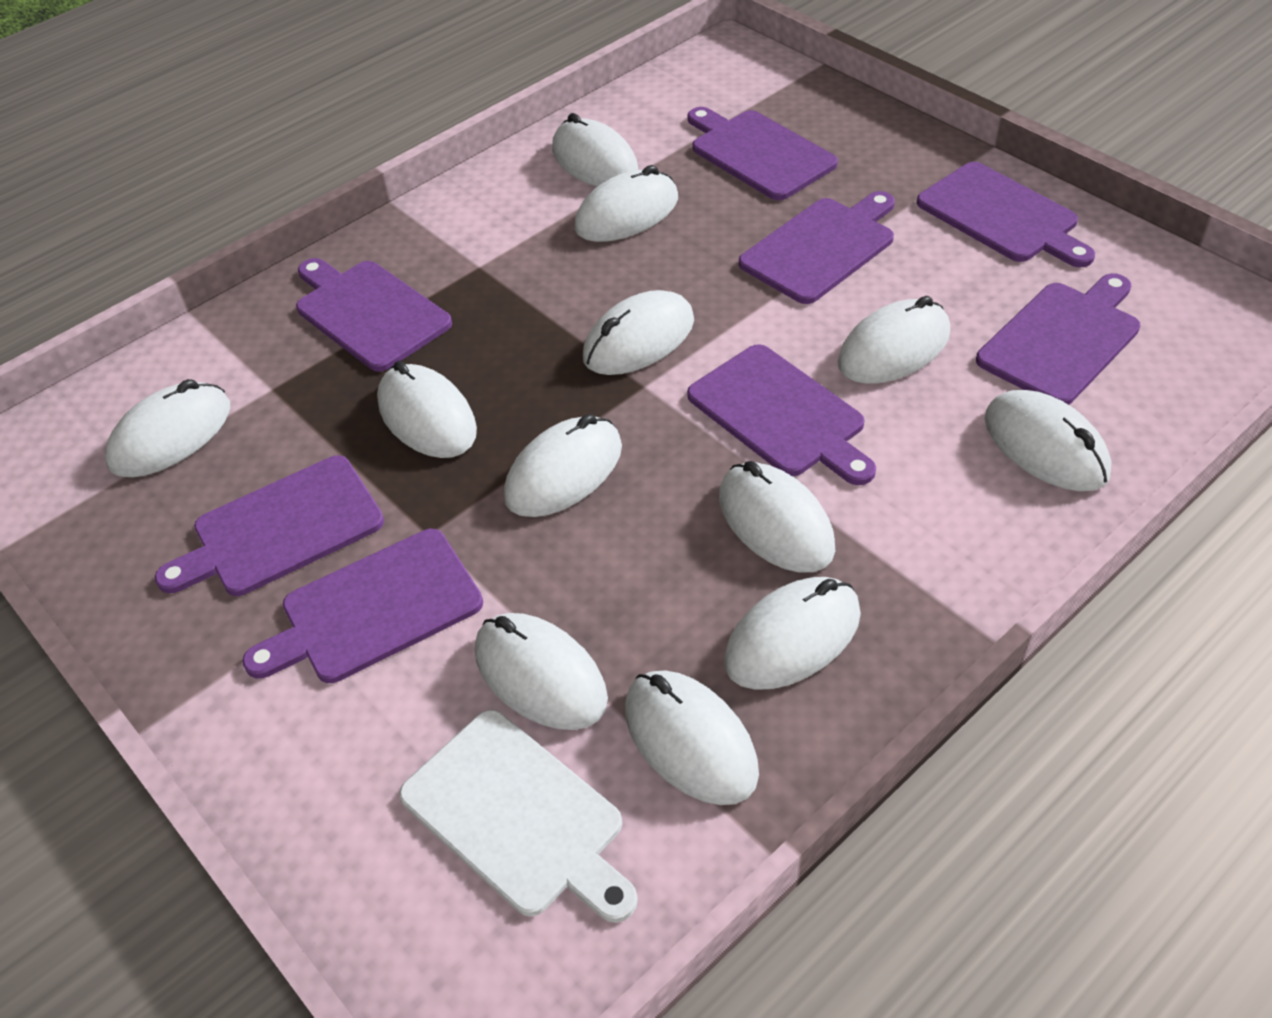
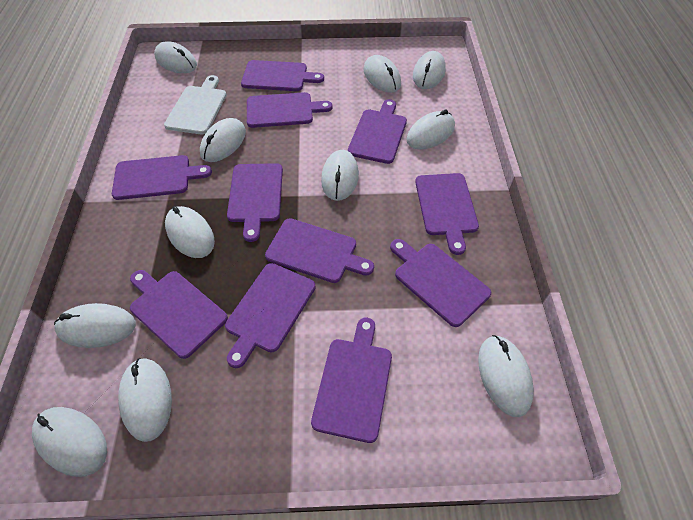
purple cutting board: [155,455,384,596] [242,529,483,683] [296,258,452,372] [687,344,876,485] [688,107,838,200] [739,191,895,304] [917,162,1095,267] [976,273,1141,405] = 8 -> [112,155,212,200] [130,270,228,359] [225,263,316,368] [227,163,283,242] [241,60,324,91] [247,92,333,128] [265,218,374,283] [311,318,392,443] [348,99,407,164] [390,239,491,327] [415,173,479,255] = 11
white mouse: [105,379,230,477] [377,361,477,458] [475,613,608,730] [504,414,622,517] [552,113,638,186] [574,165,678,242] [583,290,694,375] [625,670,759,805] [719,461,835,573] [724,577,861,690] [838,296,951,384] [985,390,1112,491] = 12 -> [32,407,107,477] [54,303,136,348] [118,358,172,442] [154,42,197,73] [165,206,215,258] [200,118,246,162] [321,150,359,201] [363,55,401,93] [406,109,455,150] [413,51,446,89] [478,335,534,417] = 11

